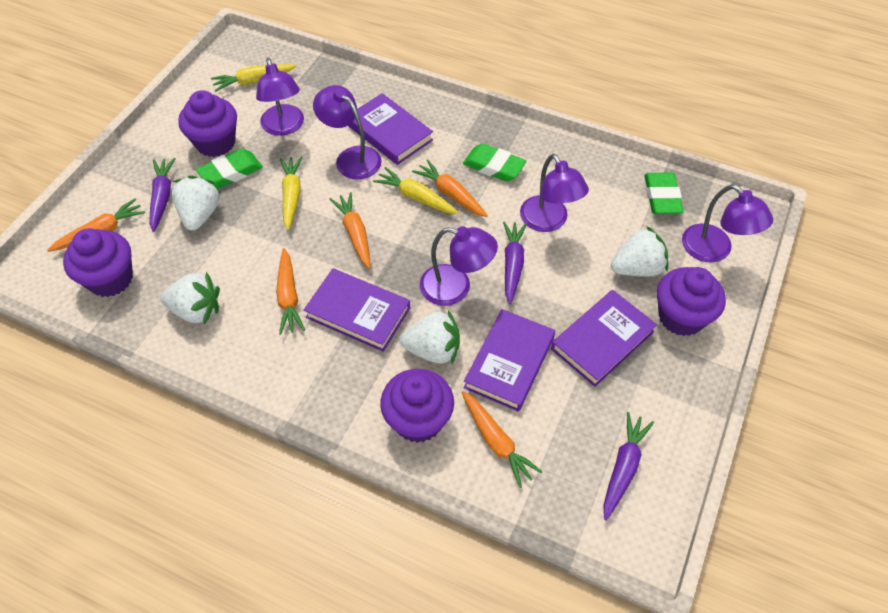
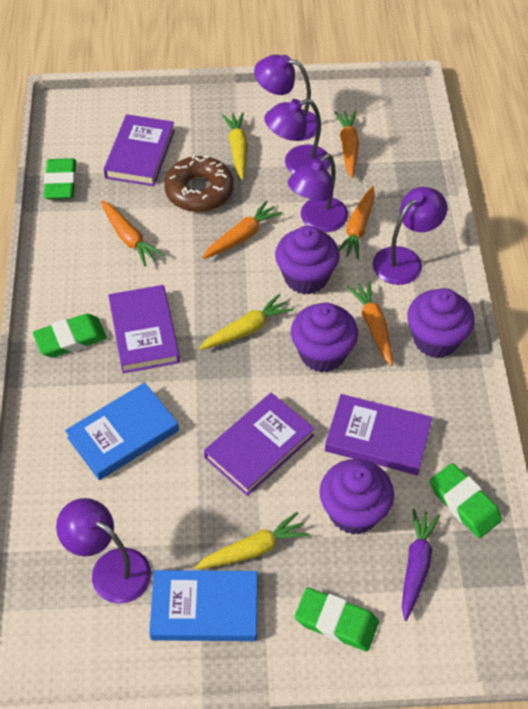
blue book: none = 0 -> [65,382,179,480] [149,570,257,641] = 2
brown donut: none = 0 -> [164,154,234,212] = 1
green eraser: [196,148,263,189] [463,143,526,182] [644,173,684,214] = 3 -> [33,314,107,358] [44,158,76,199] [295,587,379,652] [430,463,502,538] = 4
purple carrot: [149,158,175,232] [503,221,527,304] [603,412,654,520] = 3 -> [402,509,441,621] = 1
white strawberry: [160,272,220,324] [172,176,220,231] [400,310,460,364] [611,226,668,277] = 4 -> none = 0

